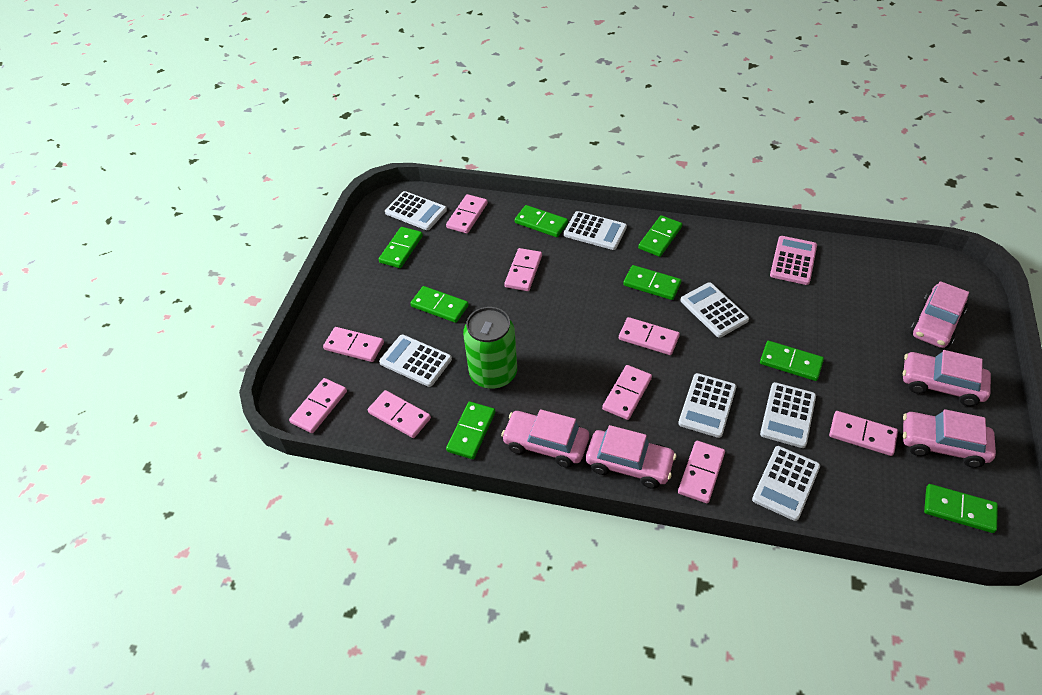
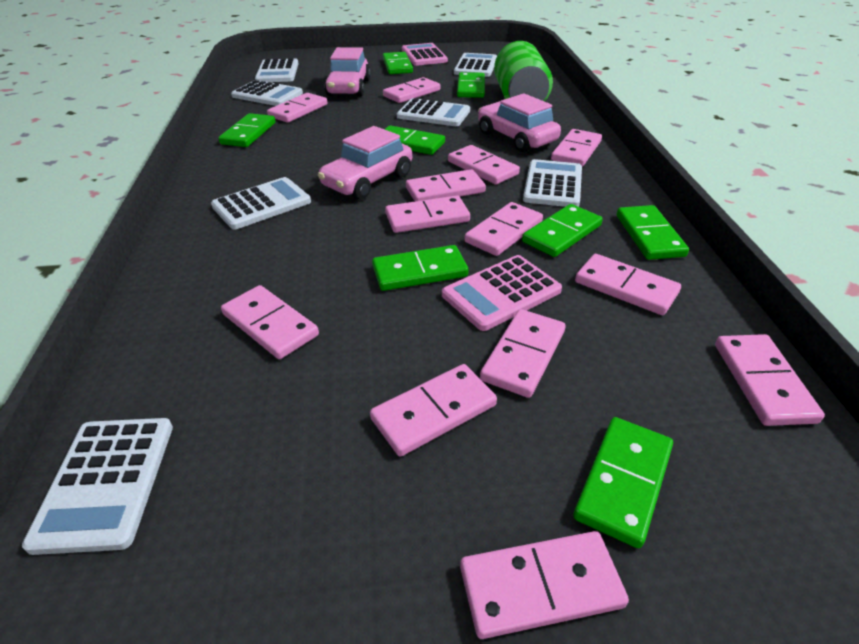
pink calculator: [770,236,817,285] = 1 -> [402,43,448,66] [442,255,562,331] = 2
pink car: [501,409,589,468] [586,425,676,489] [903,350,991,406] [903,409,996,468] [910,281,969,348] = 5 -> [318,126,412,200] [324,47,371,96] [478,93,561,152] = 3
pink domino: [289,378,347,433] [323,327,384,362] [368,390,431,438] [446,194,488,234] [504,248,542,291] [602,365,652,420] [619,317,680,355] [678,441,725,503] [829,411,898,456] = 9 -> [221,285,319,359] [267,93,327,123] [370,364,497,457] [383,77,440,103] [385,196,470,233] [406,169,486,201] [448,145,520,185] [460,531,629,639] [465,202,543,256] [480,309,566,398] [551,129,602,167] [575,254,681,315] [715,334,825,426] = 13

